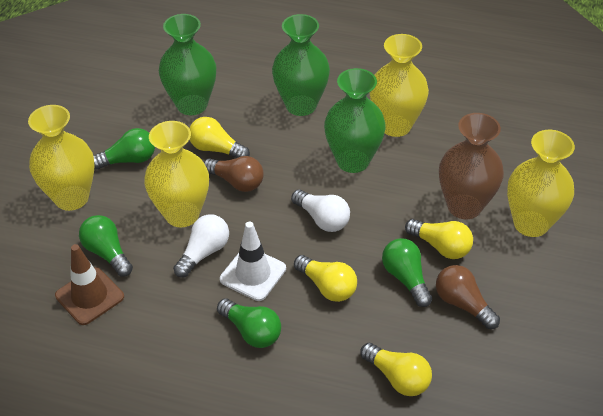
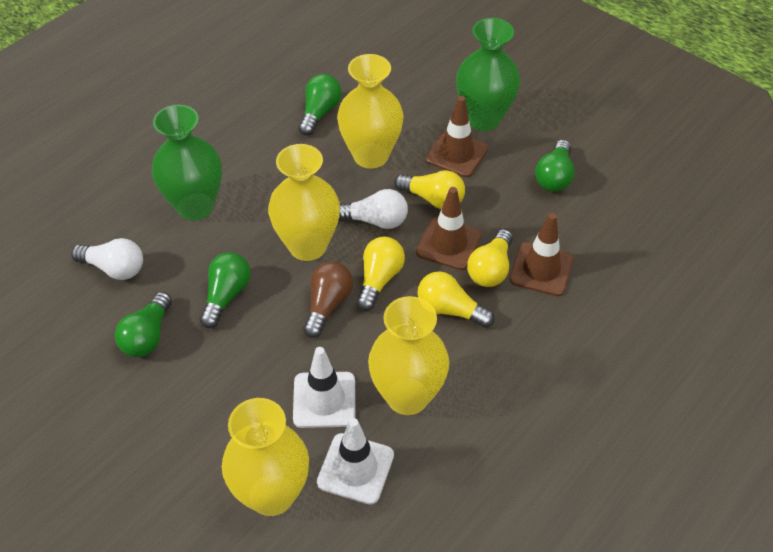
brown light bulb: [204,156,264,192] [436,265,500,329] = 2 -> [303,261,353,338] = 1
brown traffic cone: [55,244,124,325] = 1 -> [416,187,482,270] [425,96,488,177] [509,213,574,296] = 3
brown vase: [439,113,504,219] = 1 -> none = 0
green vase: [159,14,216,115] [272,14,330,116] [324,68,386,173] = 3 -> [152,105,222,221] [456,18,520,131] = 2
white traffic cone: [220,222,286,301] = 1 -> [293,347,355,428] [317,418,394,505] = 2

